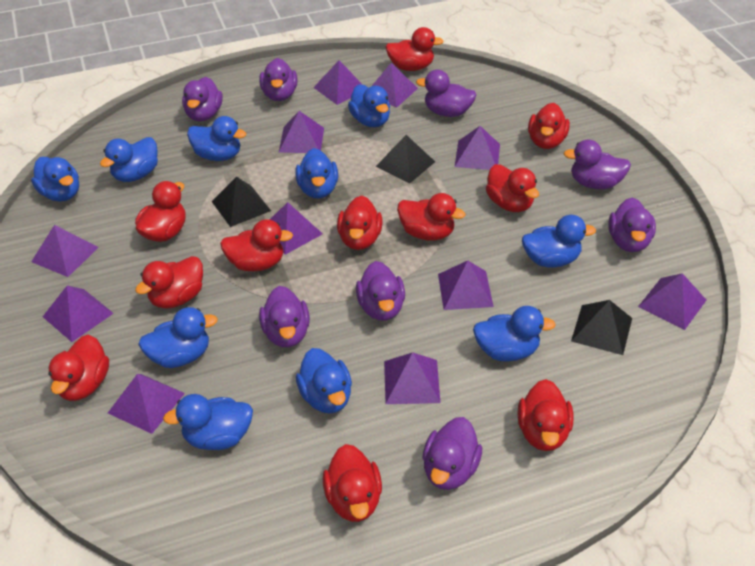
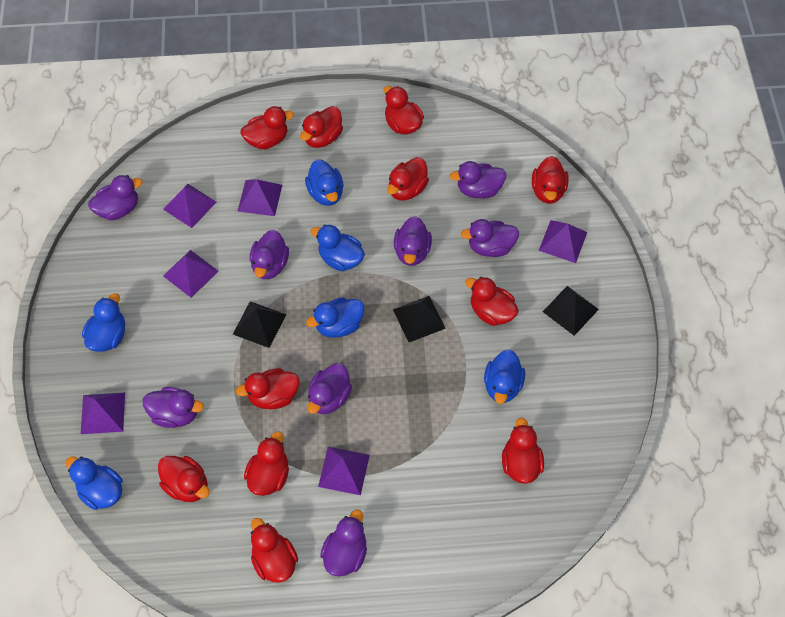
blue duck: [31,157,79,202] [100,137,158,182] [138,307,218,368] [163,394,253,450] [187,116,246,161] [295,148,338,198] [296,348,352,413] [348,84,390,127] [473,306,556,361] [522,215,596,268] = 10 -> [66,456,123,510] [82,293,125,352] [305,159,344,206] [306,297,364,338] [310,224,365,271] [484,350,525,404] = 6
purple pyramid: [31,225,99,277] [43,286,114,342] [108,374,185,434] [270,202,323,255] [279,111,324,153] [313,60,362,105] [372,63,418,107] [384,352,441,404] [438,260,494,310] [455,126,500,170] [638,273,706,330] = 11 -> [81,393,125,434] [163,184,216,228] [163,250,218,298] [238,179,282,216] [318,447,370,495] [539,220,587,263] = 6

